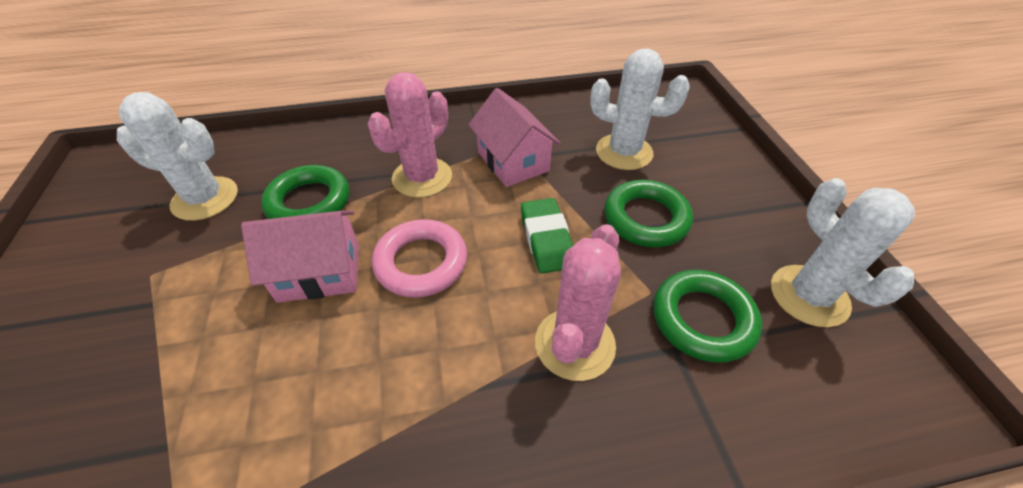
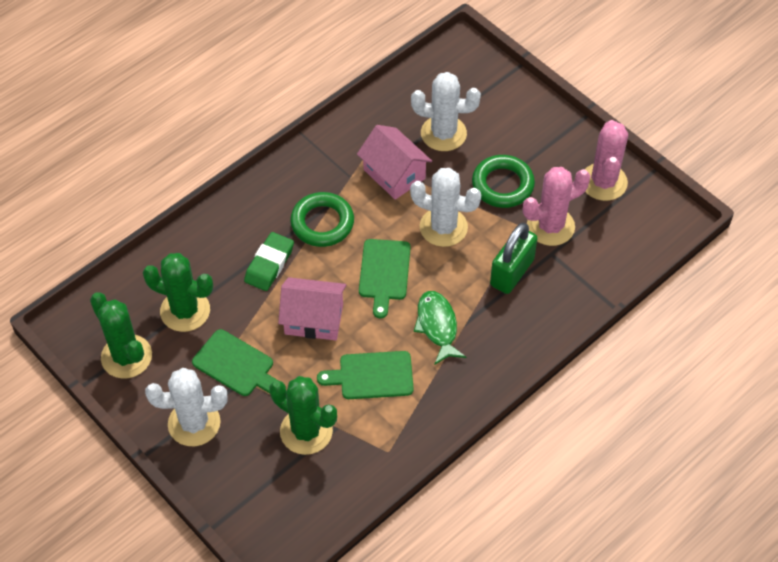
green cactus: none = 0 -> [90,292,152,379] [143,253,213,332] [270,376,337,455] = 3
green cutting board: none = 0 -> [192,329,279,396] [317,351,414,399] [359,239,411,318] = 3
green fish: none = 0 -> [414,291,466,364] = 1
green padlock: none = 0 -> [490,223,538,294] = 1
green ring: [261,165,349,219] [604,180,693,247] [653,270,762,363] = 3 -> [290,192,354,247] [472,155,535,208] = 2
pink ring: [372,219,467,298] = 1 -> none = 0

